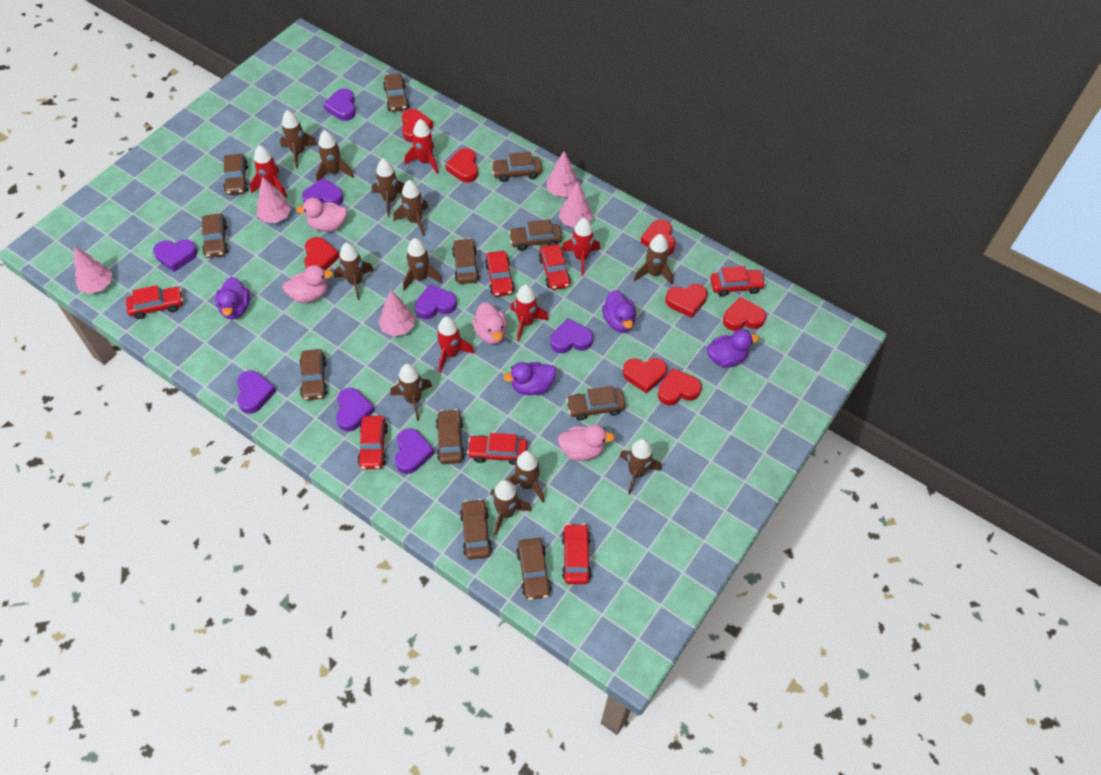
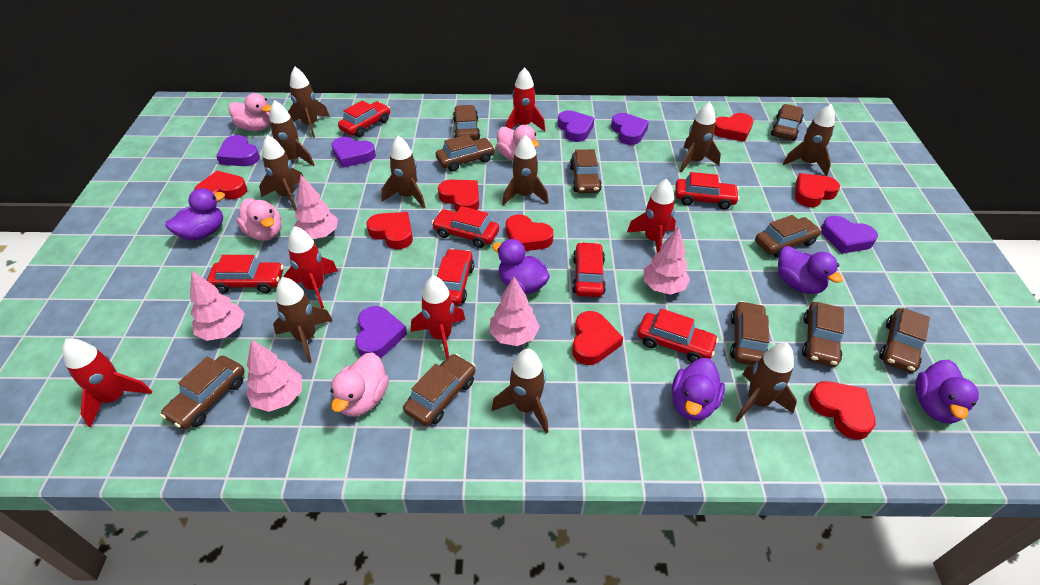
brown car: [202,214,229,258] [223,154,248,195] [299,349,328,400] [383,73,409,112] [436,409,465,464] [452,238,480,284] [460,499,492,560] [491,152,542,182] [509,219,562,251] [516,538,551,600] [566,386,626,420] = 11 -> [160,356,245,429] [403,354,476,426] [436,134,495,171] [453,105,480,140] [570,149,602,193] [730,301,769,365] [755,215,821,258] [771,104,804,141] [802,302,844,367] [879,308,930,373] = 10
brown rocket: [280,110,318,169] [316,130,354,181] [334,243,374,300] [372,159,404,217] [390,364,432,421] [393,180,428,236] [403,238,442,291] [490,480,532,535] [506,451,545,503] [619,439,662,495] [634,234,673,285] = 11 -> [259,135,303,211] [270,100,314,166] [273,277,332,363] [288,67,329,138] [381,136,425,209] [492,349,548,433] [502,135,549,205] [680,102,721,172] [735,343,797,422] [783,104,835,176] = 10
purple duck: [215,277,250,319] [503,362,556,395] [602,290,636,332] [707,329,759,368] = 4 -> [166,188,225,241] [492,239,550,294] [672,358,725,421] [778,246,843,294] [916,360,979,424] = 5
purple heart: [153,239,198,272] [237,371,276,414] [302,178,343,206] [324,89,356,121] [336,388,375,432] [395,428,434,474] [415,284,457,319] [550,318,593,353] = 8 -> [216,135,260,166] [331,137,376,168] [355,306,407,358] [558,110,595,142] [611,113,649,145] [821,216,878,254] = 6

